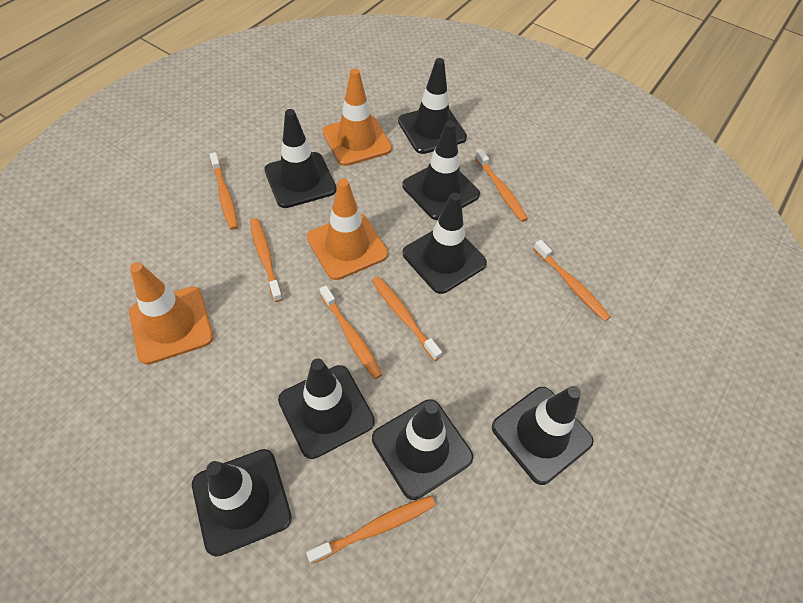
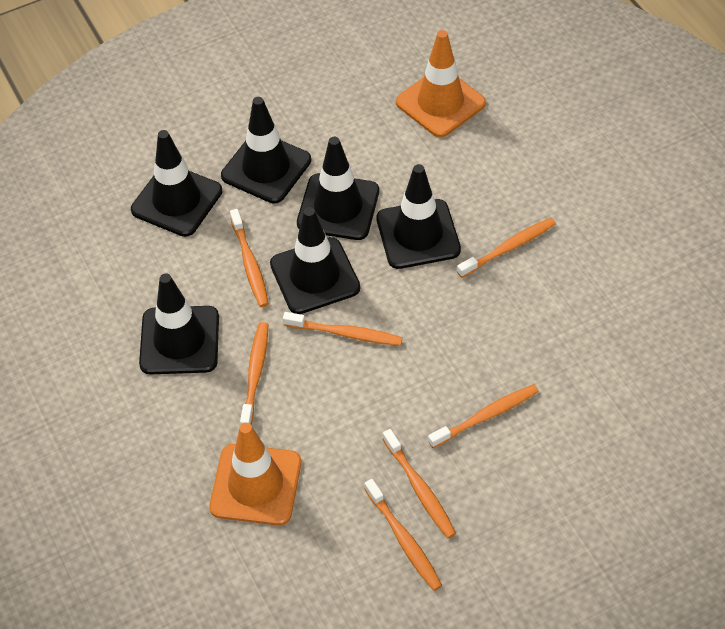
black traffic cone: [192,449,292,557] [264,109,337,208] [278,358,375,459] [372,399,473,500] [398,58,467,154] [402,121,480,220] [403,192,487,294] [492,386,593,485] = 8 -> [131,130,222,237] [139,274,219,374] [221,97,311,204] [270,207,360,314] [297,137,379,240] [376,164,461,269] = 6
orange traffic cone: [129,262,213,365] [307,179,388,280] [322,69,392,166] = 3 -> [209,423,301,526] [396,30,486,137] = 2

